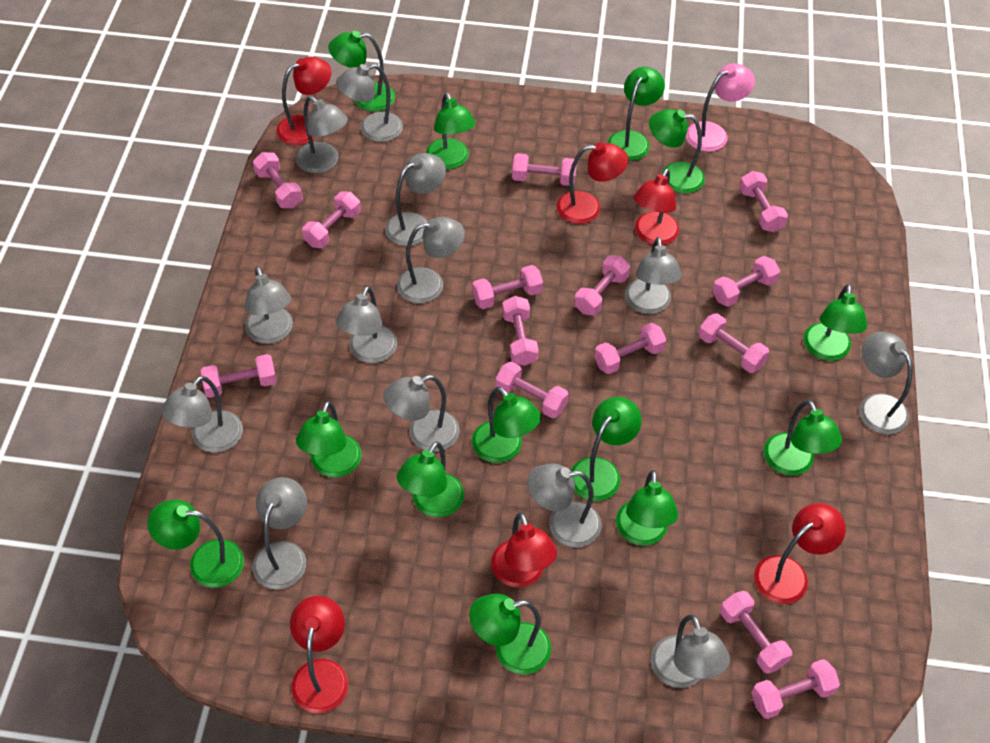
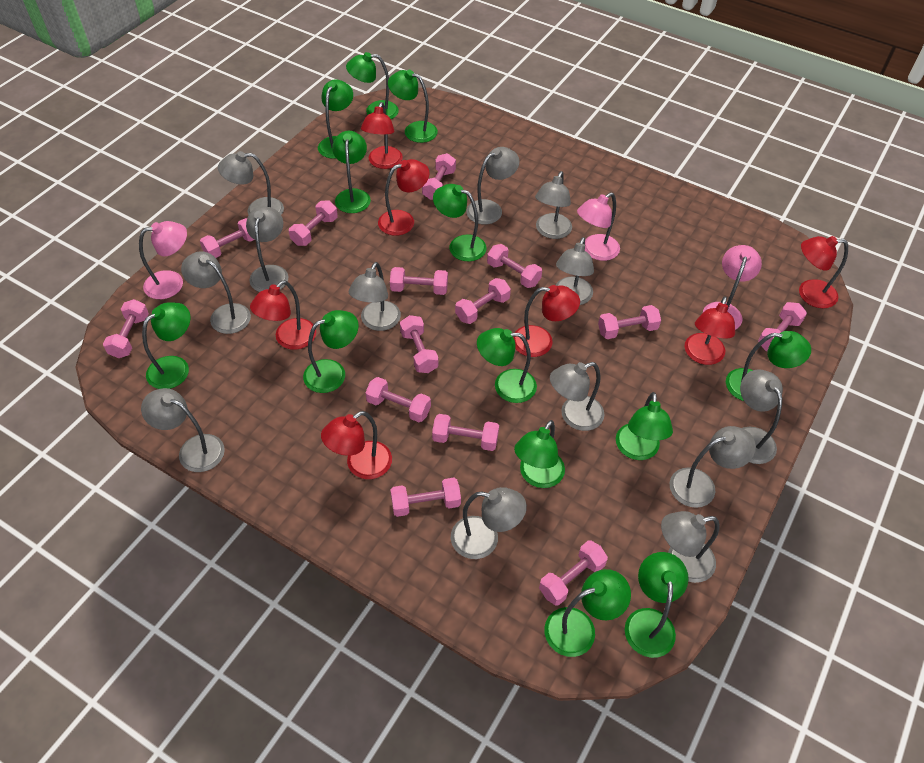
pink lamp: [686,63,755,152] = 1 -> [139,221,187,299] [577,192,620,261] [703,245,762,330] = 3
red lamp: [277,57,331,145] [290,596,348,713] [491,513,557,588] [556,142,628,224] [634,168,679,245] [754,503,846,604] = 6 -> [250,280,316,350] [321,411,392,479] [361,102,403,169] [378,159,430,236] [513,285,580,357] [684,296,735,365] [799,236,848,308] = 7

